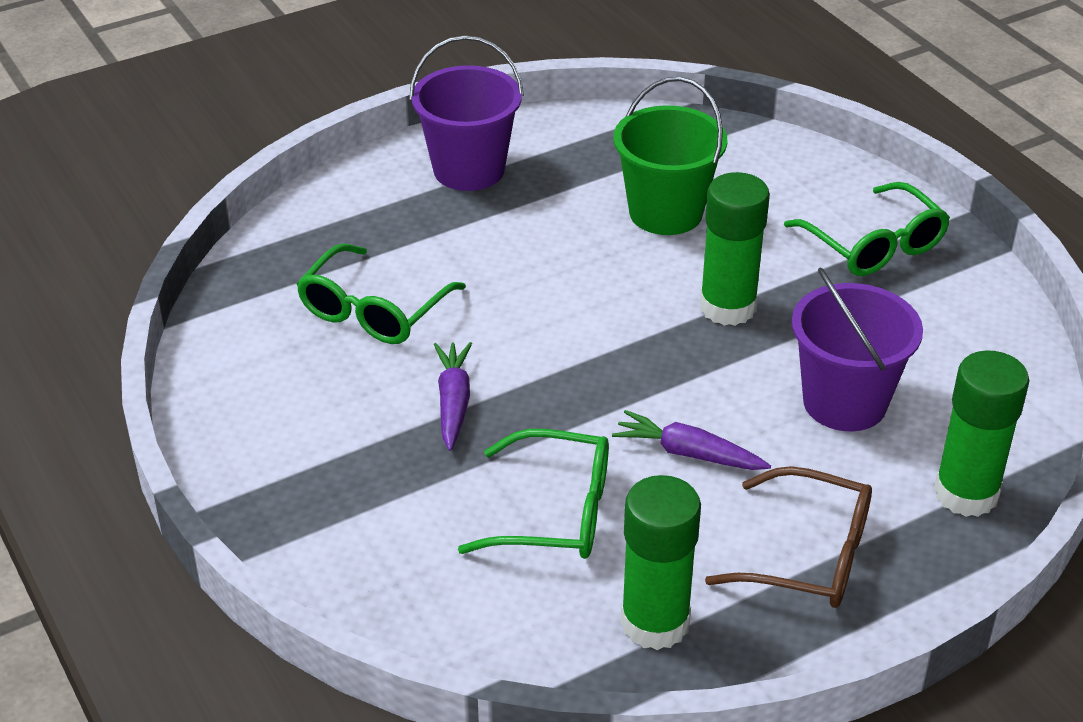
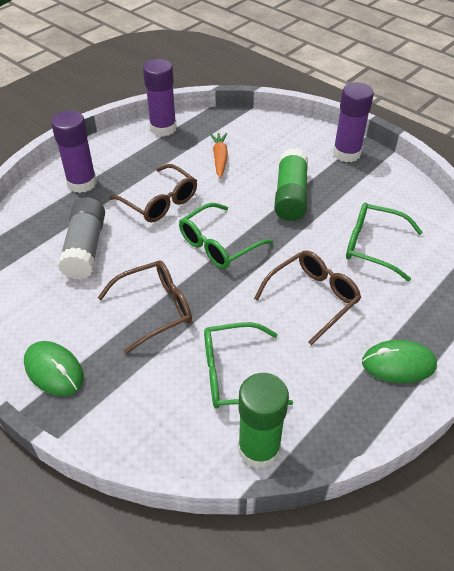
brown glasses: [705,466,872,608] = 1 -> [98,260,192,354] [109,164,197,223] [254,250,361,345] = 3
green bucket: [613,77,727,235] = 1 -> none = 0
green glue stick: [621,475,701,650] [700,172,770,326] [934,350,1029,517] = 3 -> [238,373,289,469] [274,148,308,221] = 2
green mouse: none = 0 -> [24,341,84,396] [362,340,437,383] = 2
grey glue stick: none = 0 -> [58,197,105,280] = 1
orange carrot: none = 0 -> [210,133,228,178] = 1
purple bucket: [409,35,524,191] [792,267,923,431] = 2 -> none = 0
purple carrot: [434,342,472,451] [612,410,771,470] = 2 -> none = 0
purple glue stick: none = 0 -> [51,111,97,193] [143,59,177,136] [333,83,374,162] = 3

